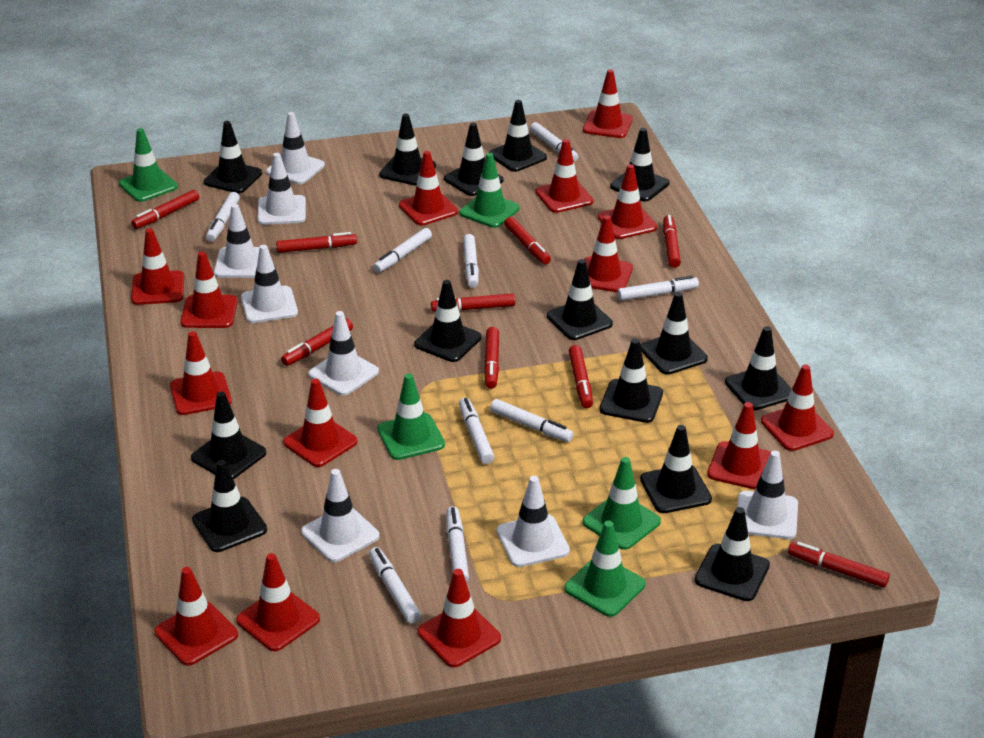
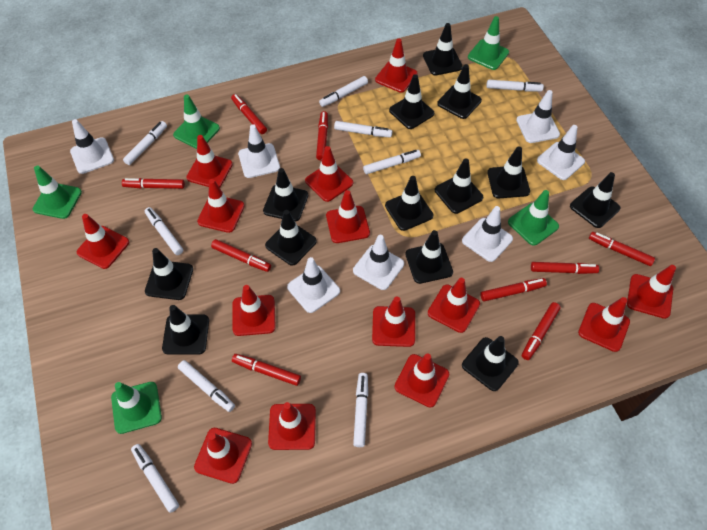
black traffic cone: [191,392,266,479] [192,460,267,552] [204,121,262,193] [379,114,436,186] [414,280,482,362] [444,123,503,196] [489,100,547,172] [547,259,613,340] [599,339,663,423] [610,128,669,201] [640,292,708,375] [640,425,712,513] [694,507,770,601] [725,326,792,411] = 14 -> [145,248,193,300] [162,305,209,355] [263,168,308,222] [265,210,317,266] [385,176,433,231] [389,74,434,129] [405,230,453,284] [423,23,463,75] [435,158,483,214] [437,64,482,119] [462,336,519,391] [487,146,530,198] [570,172,621,228] = 13
white traffic cone: [214,204,260,278] [241,245,298,323] [257,153,306,225] [266,112,325,184] [301,469,379,562] [308,311,379,396] [497,476,570,567] [737,451,798,539] = 8 -> [70,119,114,174] [238,124,280,178] [287,257,340,313] [353,235,404,290] [462,206,513,262] [516,90,560,143] [537,125,585,180] = 7

